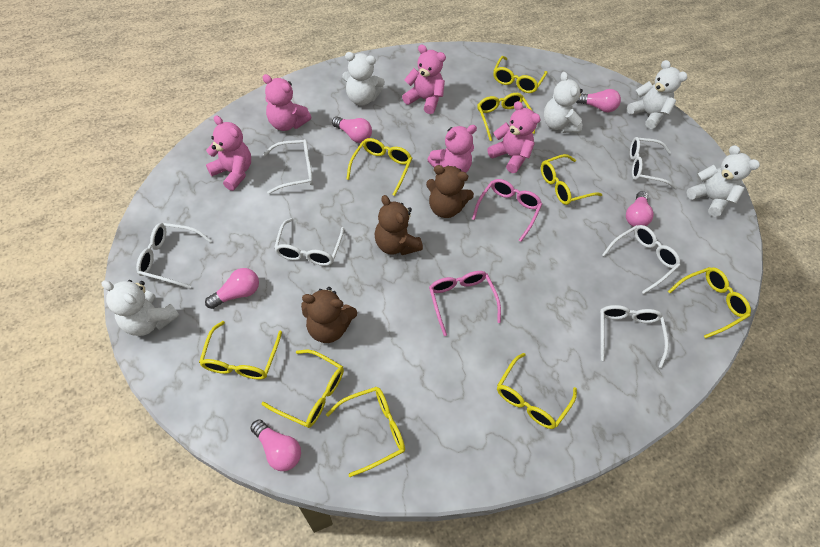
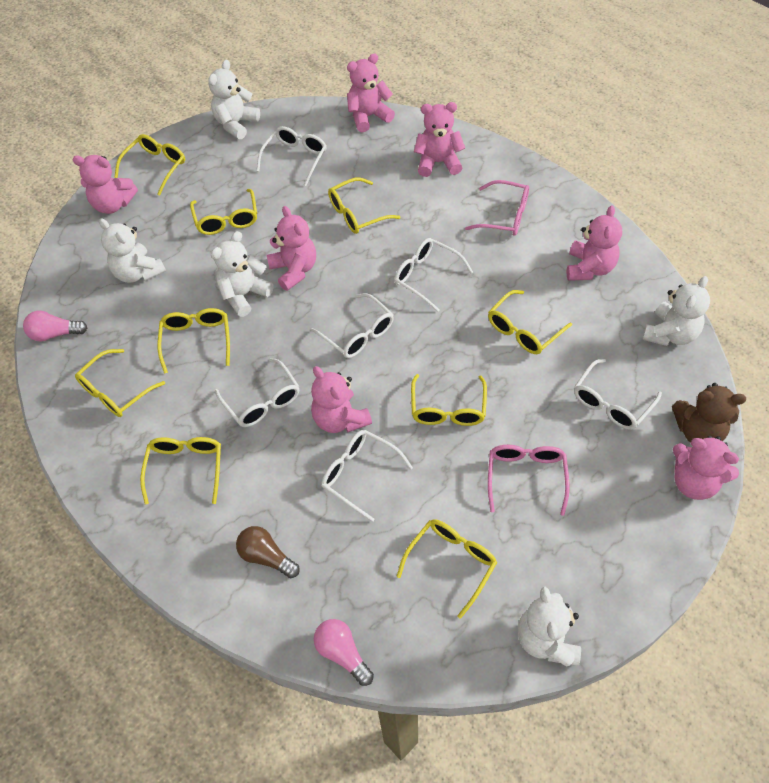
brown light bulb: none = 0 -> [236,526,300,578] = 1
brown teddy bear: [301,287,357,343] [374,195,423,255] [426,165,474,218] = 3 -> [672,383,746,443] = 1
pink light bulb: [205,268,259,309] [250,419,301,471] [332,117,372,143] [576,89,621,112] [626,191,654,227] = 5 -> [23,311,87,341] [314,619,374,686] = 2
pink teddy bear: [206,115,251,191] [263,74,311,131] [402,45,446,114] [427,125,477,173] [487,101,541,173] = 5 -> [72,155,138,214] [267,206,316,291] [311,366,372,433] [347,54,395,132] [414,102,465,177] [567,205,622,281] [673,436,739,500] = 7

